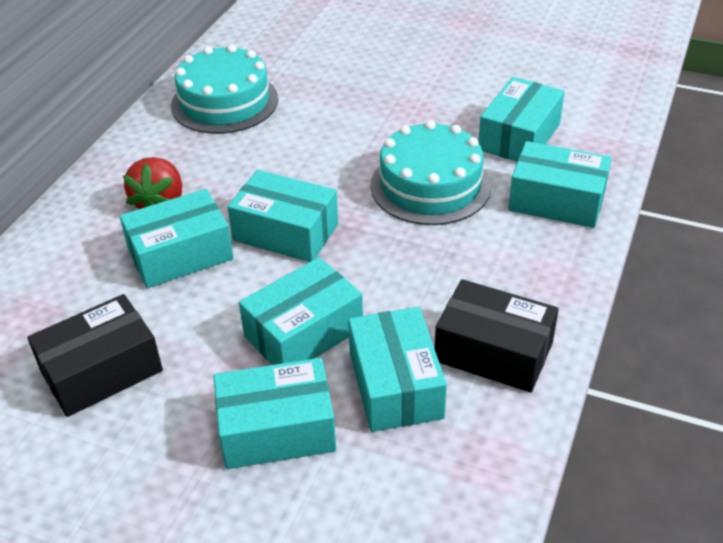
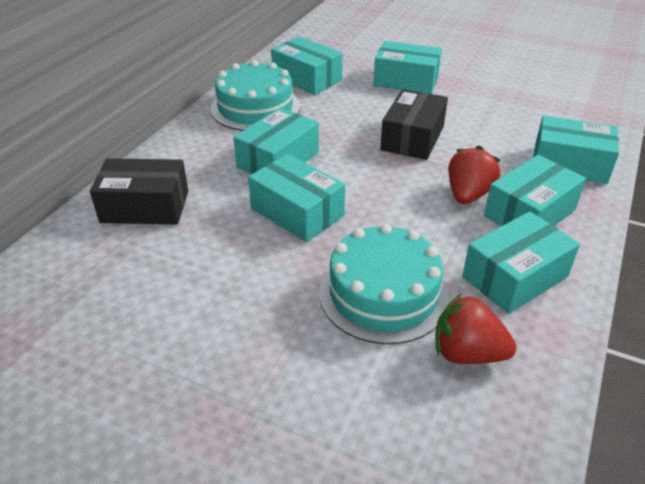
red strawberry: [123,157,182,209] = 1 -> [435,293,516,364] [448,145,501,204] = 2

